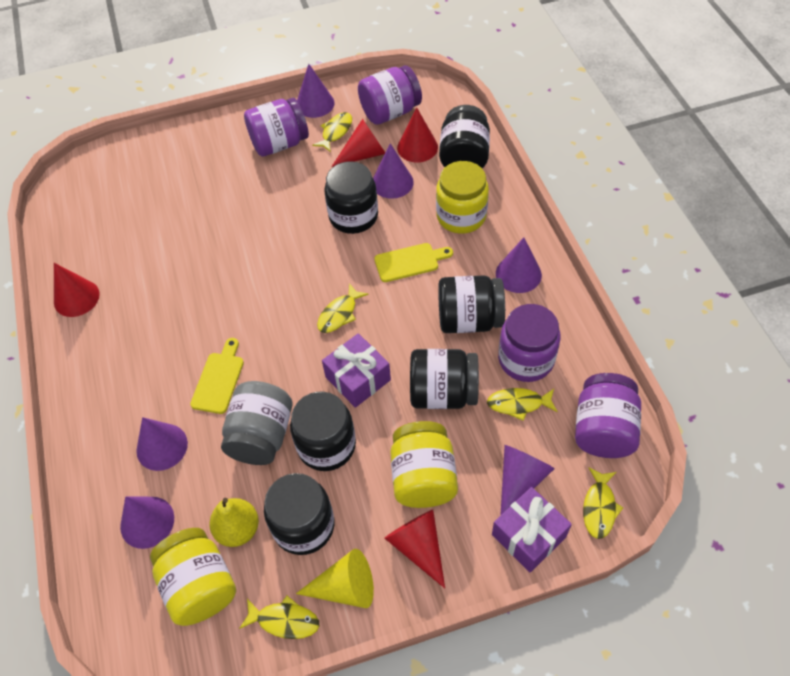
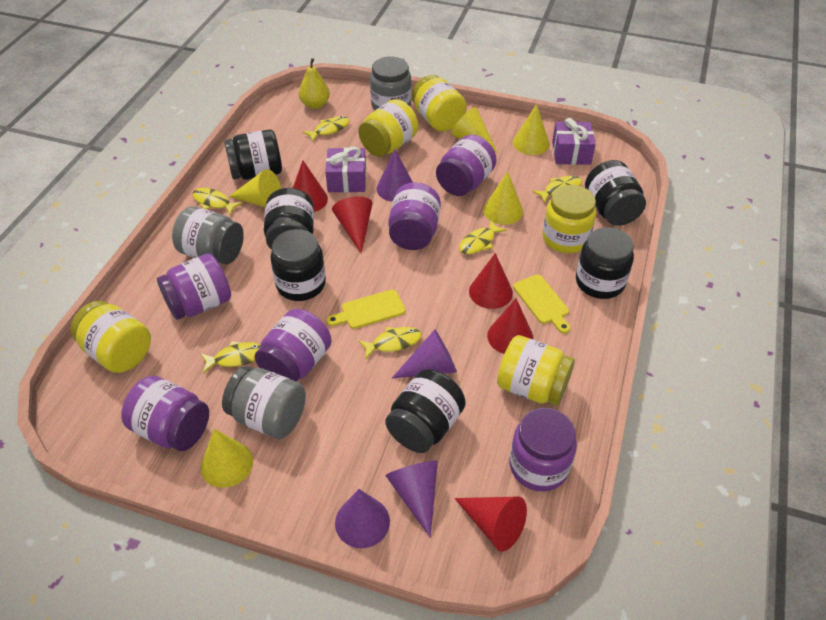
grey jar: [221,381,293,465] = 1 -> [172,206,244,264] [222,366,306,439] [370,57,412,110] = 3
purple cone: [120,497,174,549] [136,417,188,471] [297,64,335,118] [373,144,414,199] [496,237,542,293] [500,445,555,516] = 6 -> [335,489,390,548] [377,150,413,202] [386,461,438,538] [392,330,457,378] = 4
purple jar: [244,98,309,156] [358,65,422,125] [498,304,561,382] [575,373,641,458] = 4 -> [121,376,209,451] [157,253,231,320] [255,309,332,382] [388,182,441,250] [436,135,497,196] [509,408,577,491] = 6
red cone: [54,263,100,317] [331,119,385,167] [384,510,445,588] [397,108,438,163] = 4 -> [293,160,328,212] [332,196,373,253] [455,497,527,551] [469,253,513,309] [487,299,533,354] = 5
yellow cone: [296,549,374,608] = 1 -> [201,429,253,488] [228,169,281,207] [451,107,497,153] [483,171,523,225] [513,104,549,155] = 5
yellow fish: [239,596,319,639] [312,112,352,152] [317,283,369,333] [487,388,558,421] [583,467,624,539] = 5 -> [192,188,243,215] [201,341,261,373] [303,116,350,142] [358,327,422,359] [459,220,507,254] [532,176,582,203] = 6
yellow jar: [150,528,236,626] [390,421,458,508] [436,161,489,234] = 3 -> [70,301,151,373] [358,99,418,157] [412,75,467,132] [497,335,575,406] [542,185,596,253] = 5

